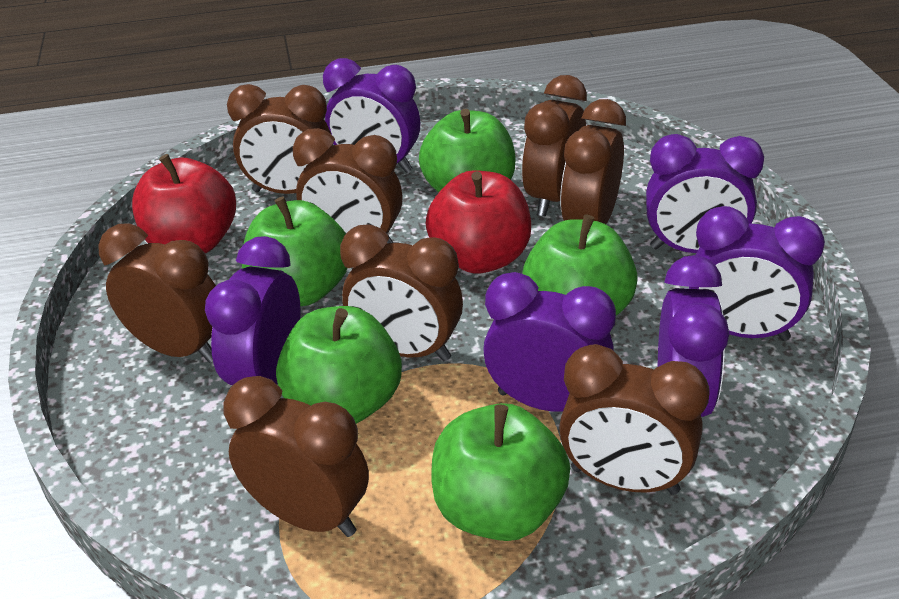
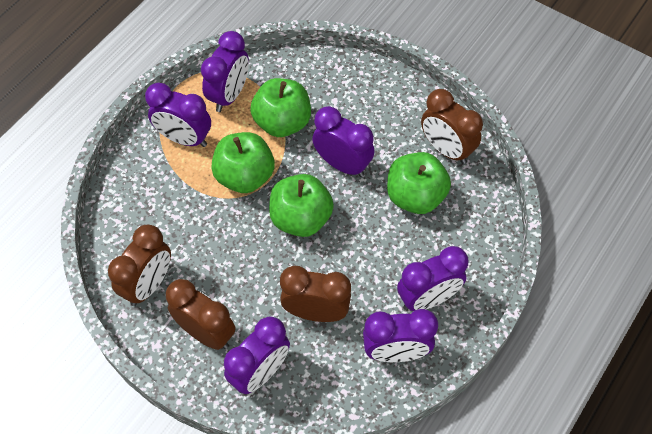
brown clock: [98,223,216,363] [223,376,369,537] [227,84,333,194] [293,128,402,243] [340,224,463,361] [522,75,587,216] [559,344,709,495] [560,99,626,224] = 8 -> [108,225,171,306] [166,279,236,350] [280,266,351,322] [421,89,483,164] = 4
green apple: [242,196,347,306] [276,306,402,424] [419,109,516,192] [432,403,570,541] [522,214,638,315] = 5 -> [211,132,275,193] [250,78,311,137] [269,174,334,237] [387,152,451,214] = 4
red apple: [132,154,236,253] [426,170,531,274] = 2 -> none = 0

